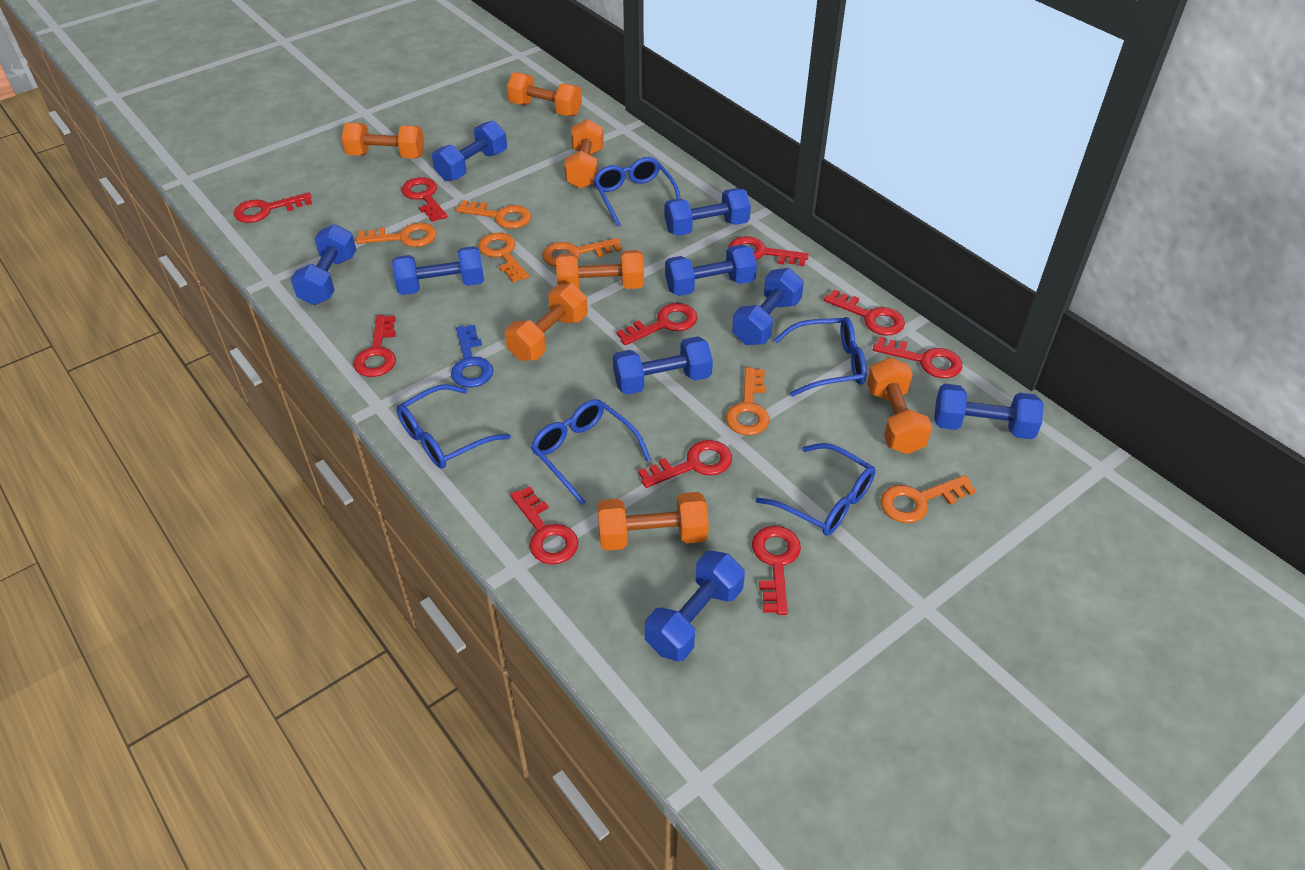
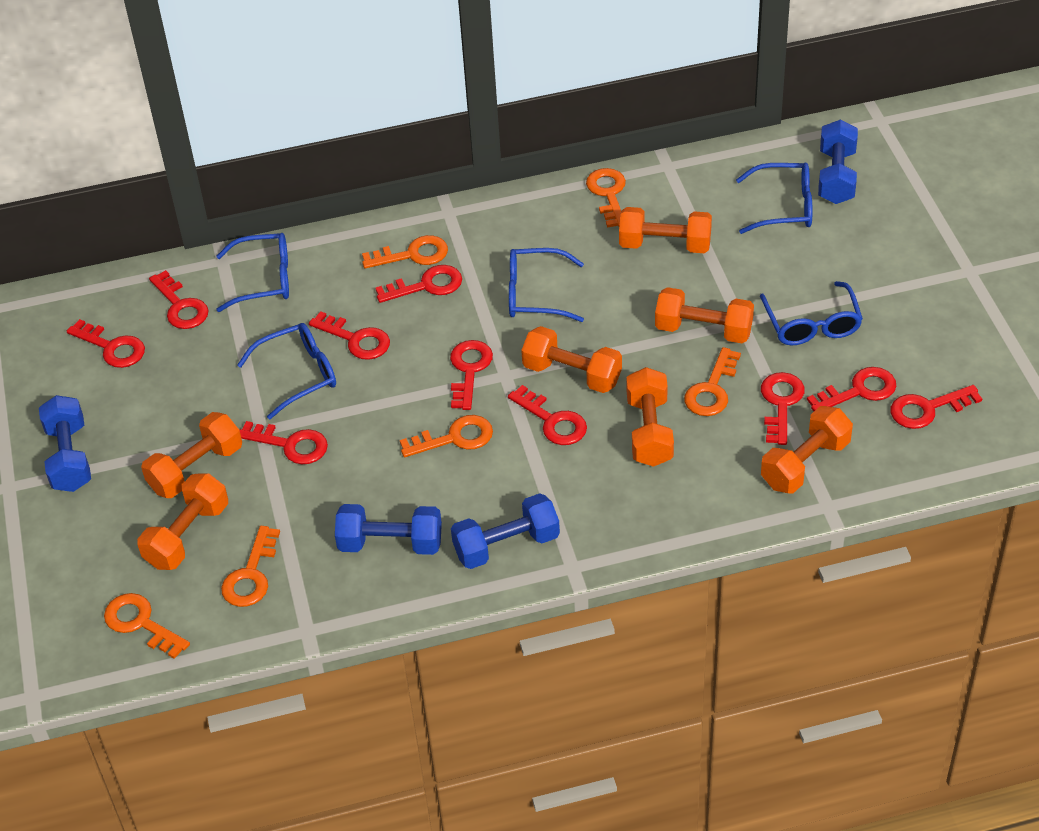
blue dumbbell: [291,224,356,305] [392,246,484,295] [432,120,507,181] [613,336,713,395] [645,551,745,661] [665,188,751,236] [665,244,757,296] [732,268,804,345] [934,384,1044,439] = 9 -> [39,395,91,492] [335,504,442,555] [451,493,560,569] [818,119,858,204] = 4
blue key: [451,325,493,388] = 1 -> none = 0

